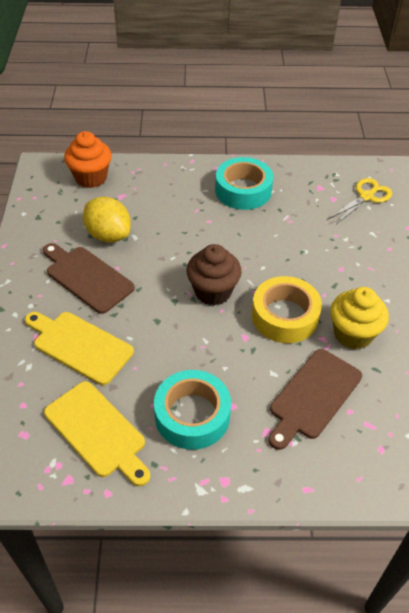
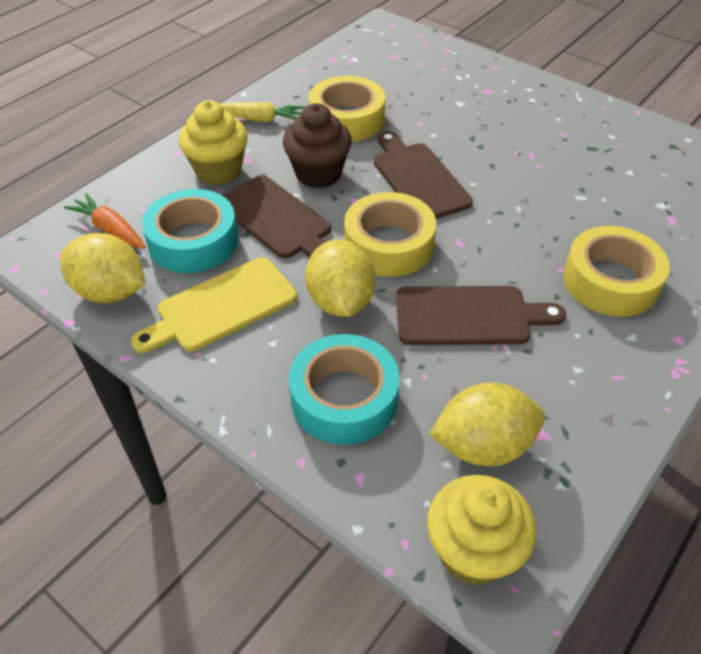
brown cutting board: [43,243,135,314] [269,349,362,450] = 2 -> [222,175,331,258] [374,131,473,219] [396,286,566,345] = 3
orange carrot: none = 0 -> [64,193,145,249] = 1
orange cupcake: [64,131,112,188] = 1 -> none = 0
yellow carrot: none = 0 -> [220,102,305,122] = 1
yellow cupcake: [330,287,389,349] = 1 -> [178,100,248,185] [427,475,537,586] = 2
yellow cutting board: [25,312,134,385] [44,381,150,486] = 2 -> [131,257,297,353] = 1
yellow lemon: [83,197,131,243] = 1 -> [60,233,145,303] [305,239,375,317] [429,383,545,466] = 3
yellow scissors: [329,178,392,224] = 1 -> none = 0
yellow tape: [252,276,322,343] = 1 -> [309,76,386,142] [344,192,436,277] [563,226,670,317] = 3

